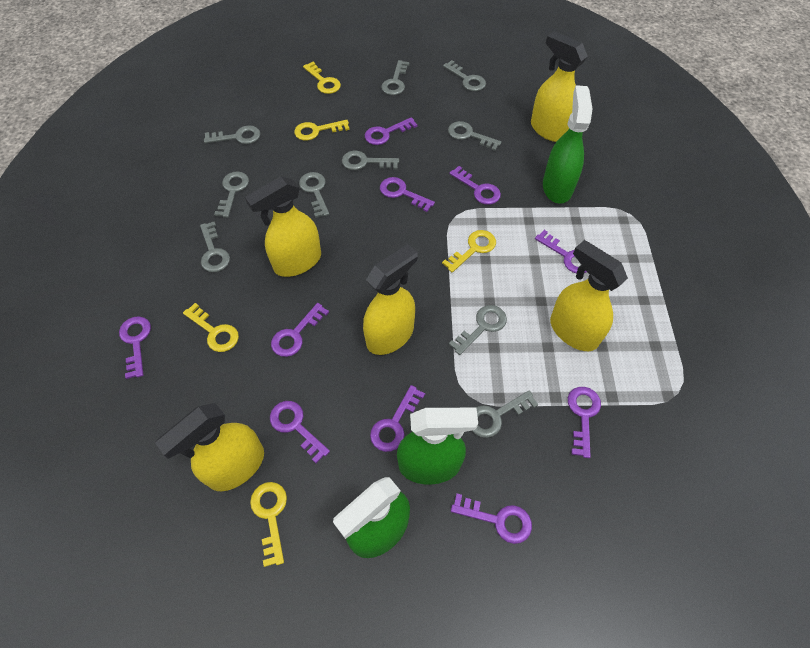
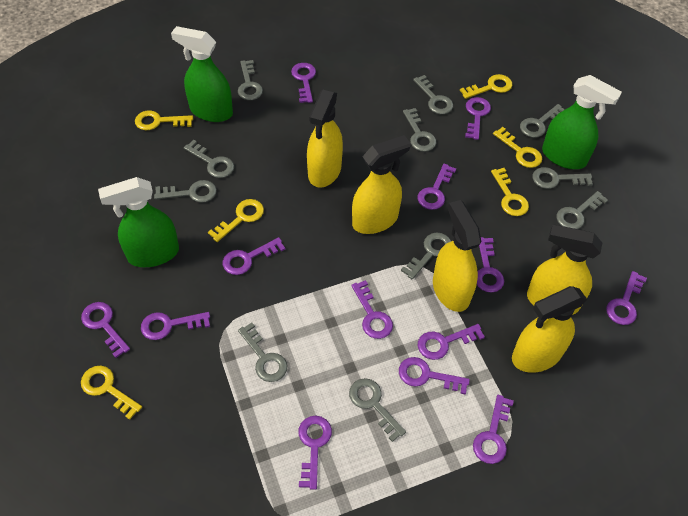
grey key: [200,222,230,272] [204,125,260,144] [214,171,249,218] [299,172,329,218] [342,151,399,170] [381,60,410,95] [443,60,486,91] [448,121,501,151] [449,305,507,355] [472,391,538,438] = 10 -> [154,180,217,203] [184,140,234,178] [238,60,263,100] [238,323,287,382] [349,378,406,442] [401,233,451,279] [403,108,437,152] [413,75,453,114] [520,104,565,138] [532,167,593,189] [557,191,608,229] = 11
purple key: [119,316,151,379] [270,401,330,463] [271,303,329,357] [365,117,418,145] [370,385,425,452] [380,177,435,212] [449,166,501,205] [451,494,532,544] [535,230,587,274] [568,387,601,458] = 10 -> [81,302,130,358] [141,312,210,340] [223,237,285,275] [291,63,316,103] [298,416,332,490] [351,280,393,339] [399,357,470,395] [418,164,456,210] [418,324,485,360] [465,97,491,140] [473,395,514,464] [477,237,504,292] [606,271,647,325] = 13
yellow key: [183,303,239,352] [250,482,287,567] [294,120,350,141] [303,62,341,94] [442,230,496,273] = 5 -> [81,366,142,420] [135,110,193,130] [208,199,264,242] [460,74,513,99] [491,168,529,216] [493,127,542,168] = 6

